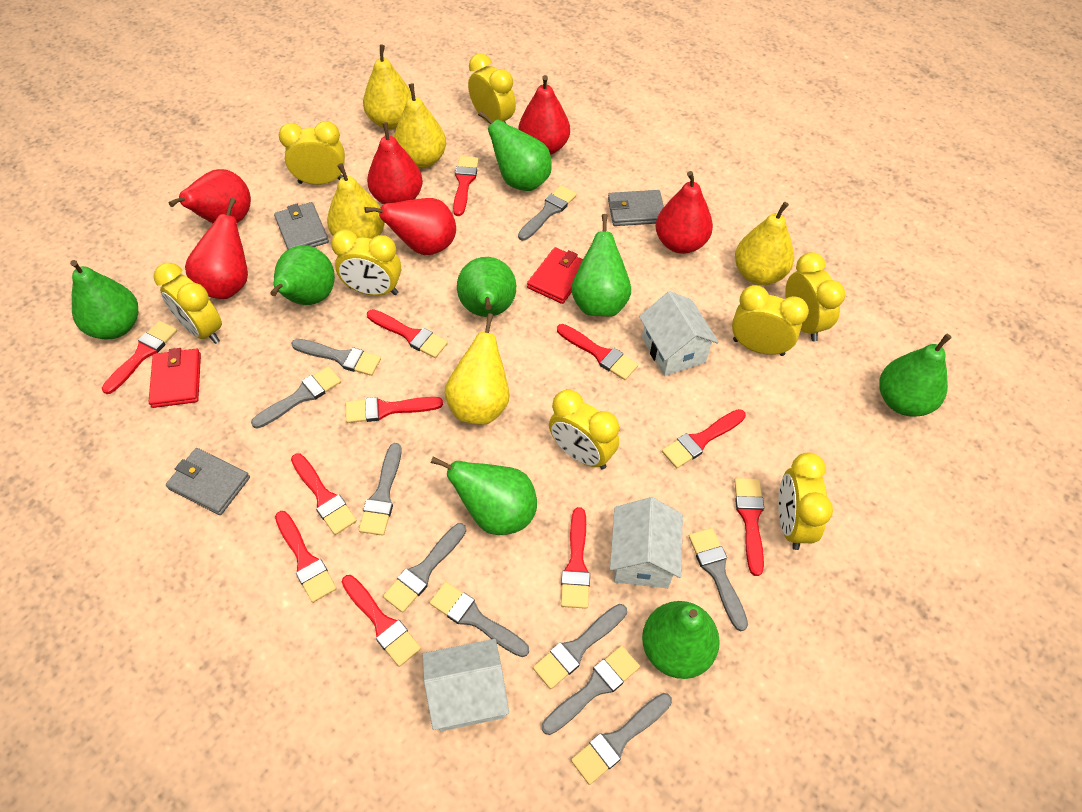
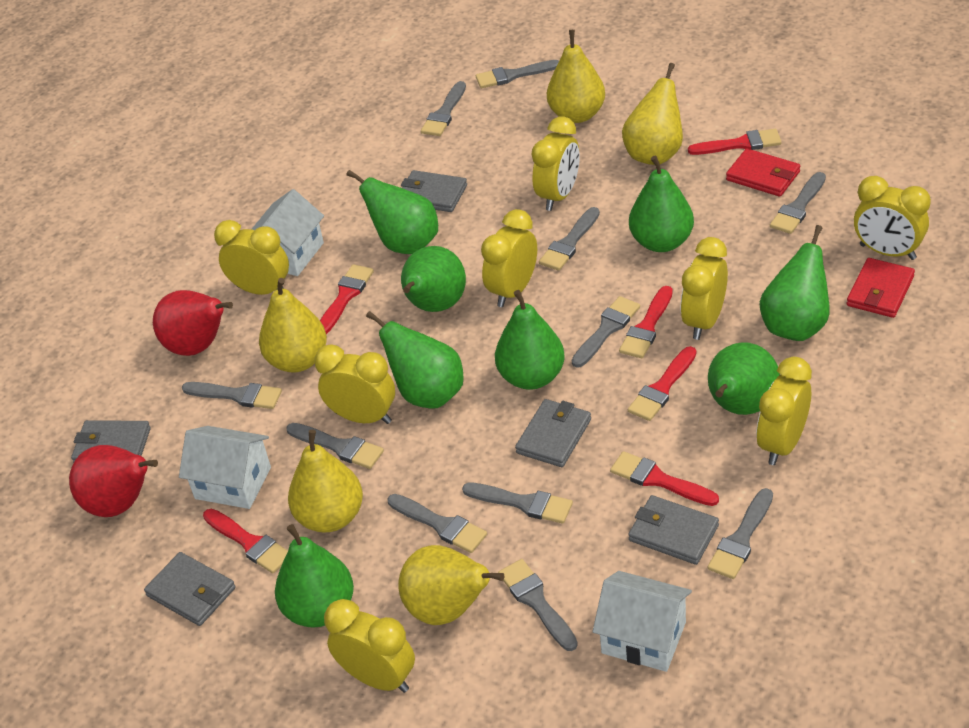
grey brush: [251,366,341,429] [291,339,381,376] [359,443,402,536] [383,523,466,613] [430,582,529,657] [518,185,577,241] [533,604,627,689] [542,646,640,735] [571,693,672,785] [689,528,748,631] = 10 -> [182,382,282,409] [286,423,384,469] [388,494,487,553] [421,81,466,136] [462,482,573,524] [476,60,559,88] [498,559,578,651] [539,207,600,271] [572,296,640,368] [707,488,773,579] [770,172,826,234] = 11
grey wallet: [166,448,250,515] [274,202,329,249] [608,190,664,226] = 3 -> [71,420,151,463] [144,552,236,626] [401,170,467,212] [515,399,591,467] [628,495,719,565] = 5
red brush: [102,321,177,394] [275,511,337,603] [291,453,357,535] [342,575,421,667] [346,397,443,423] [367,309,448,358] [453,156,479,216] [557,324,638,380] [561,507,590,609] [662,409,746,468] [734,478,764,576] = 11 -> [203,509,288,574] [320,264,374,334] [610,451,719,506] [619,286,673,358] [628,346,696,421] [688,129,782,155] = 6
red pear: [169,169,251,223] [185,198,248,299] [365,198,456,255] [367,122,423,204] [519,75,570,155] [656,171,713,254] = 6 -> [69,445,158,517] [153,290,233,356] = 2

